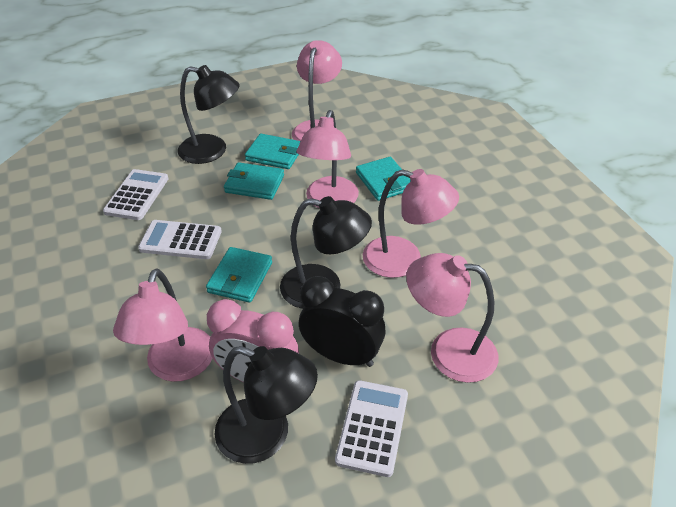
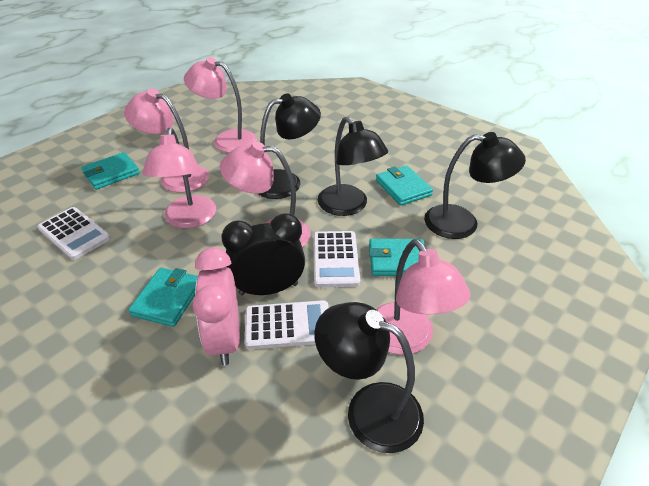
black lamp: [178,65,240,164] [214,346,318,464] [280,196,372,309] = 3 -> [258,93,321,199] [314,302,424,453] [318,116,388,216] [424,132,526,239] = 4

